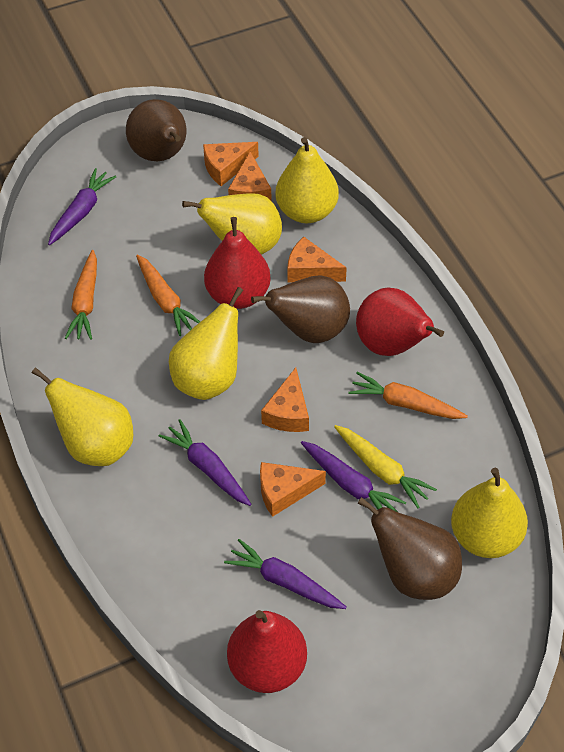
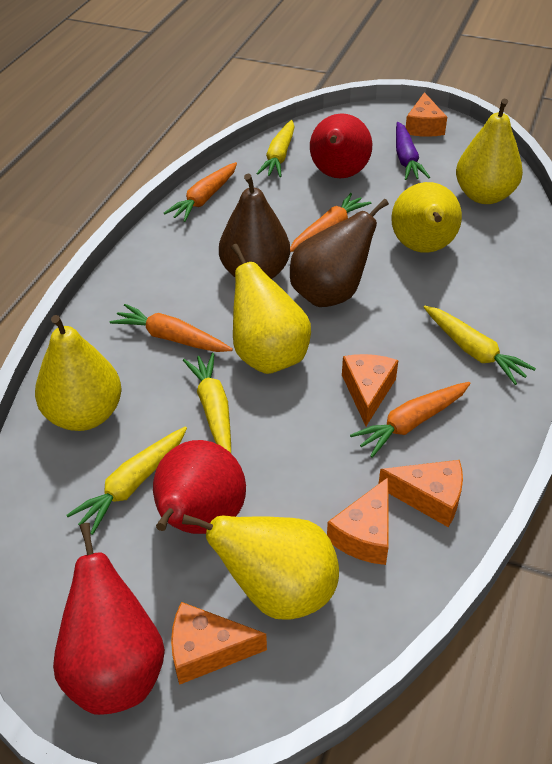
brown pear: [126,99,186,161] [251,276,350,343] [358,497,462,600] = 3 -> [219,174,290,279] [290,199,389,307] = 2
orange carrot: [65,250,97,340] [136,255,200,336] [348,372,468,419] = 3 -> [110,304,233,352] [164,162,237,222] [290,193,371,252] [350,382,471,457] = 4
purple carrot: [48,168,116,245] [159,419,251,506] [224,539,347,609] [301,441,406,512] = 4 -> [396,122,430,180] = 1
yellow carrot: [334,425,437,509] = 1 -> [66,426,187,535] [183,353,231,453] [256,120,295,177] [424,306,536,385] = 4

